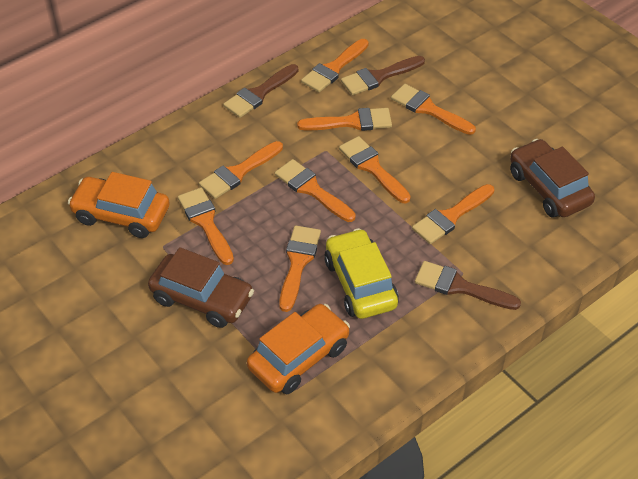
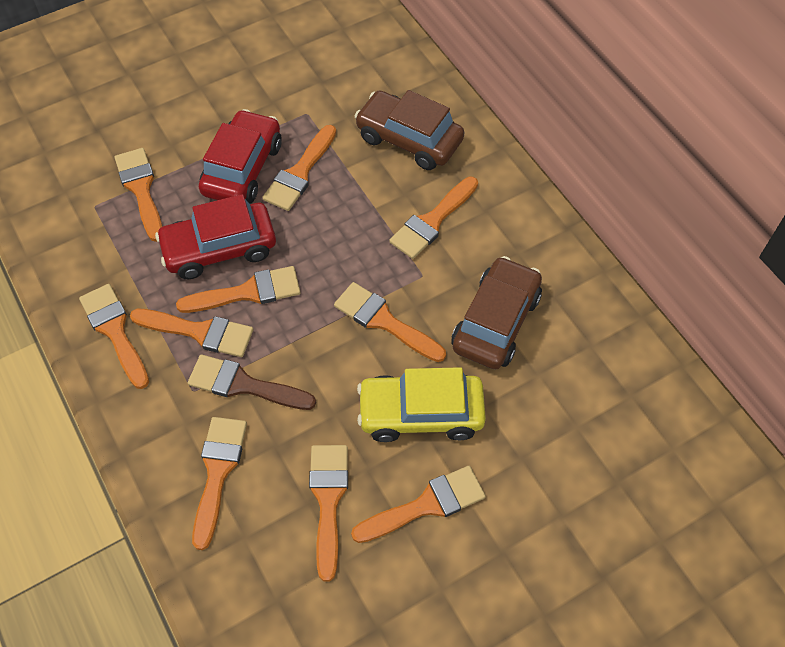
brown brush: [223,64,298,118] [341,56,425,95] [415,261,521,310] = 3 -> [188,354,316,410] = 1
orange brush: [178,188,234,265] [199,141,283,199] [275,159,356,222] [279,225,321,312] [297,108,392,131] [301,39,369,92] [339,136,411,203] [391,84,476,135] [412,184,494,244] = 9 -> [79,284,149,389] [115,148,162,242] [130,309,253,357] [176,266,301,313] [192,417,247,550] [262,125,336,211] [309,445,348,582] [334,282,446,362] [351,466,486,543] [389,177,478,259] = 10
orange car: [68,172,170,238] [247,304,350,394] = 2 -> none = 0
red car: none = 0 -> [155,194,276,280] [199,109,282,204] = 2

